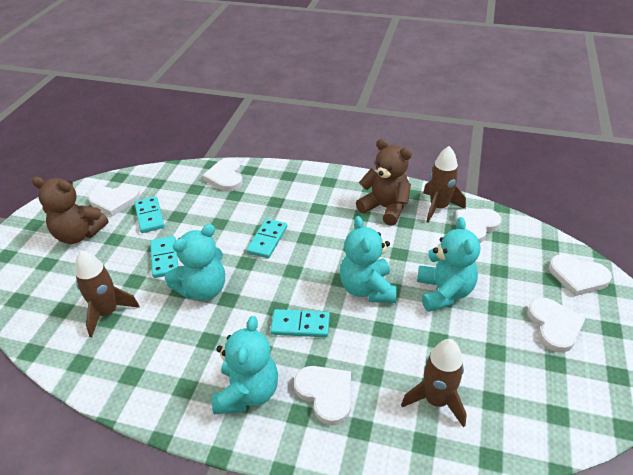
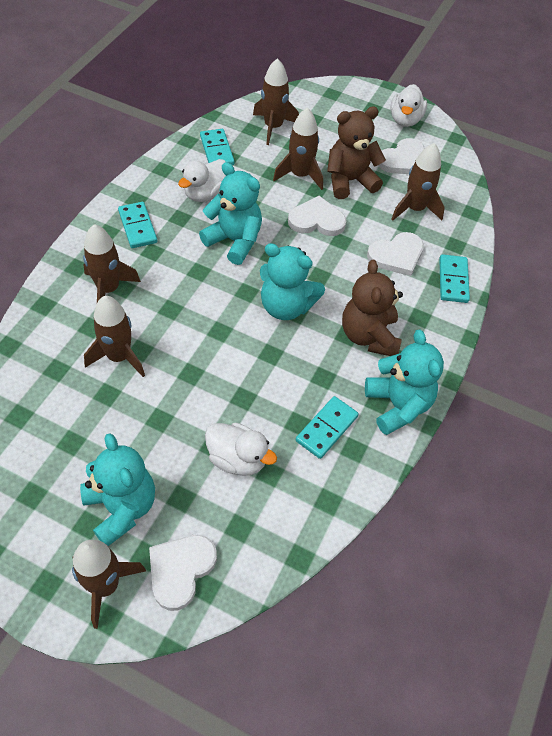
brown rocket: [75,250,140,337] [401,339,467,427] [423,146,466,223] = 3 -> [72,540,146,629] [83,224,141,303] [84,296,145,377] [253,58,299,145] [273,107,323,190] [392,143,445,220] = 6
white duck: none = 0 -> [178,159,226,202] [205,423,277,476] [390,84,427,127] = 3
white heart: [88,184,140,216] [202,158,243,191] [294,366,351,426] [455,209,501,243] [527,298,586,353] [549,254,612,296] = 6 -> [149,535,217,611] [288,196,346,236] [367,232,424,276] [378,138,425,174] = 4

